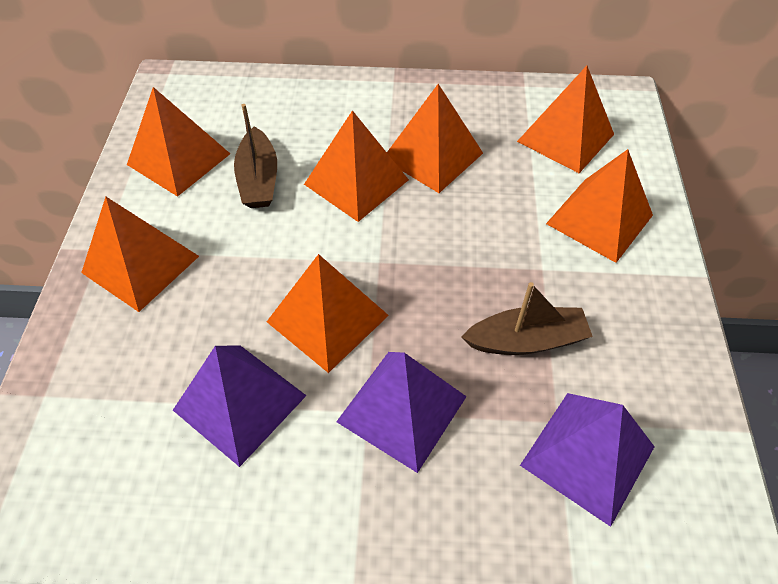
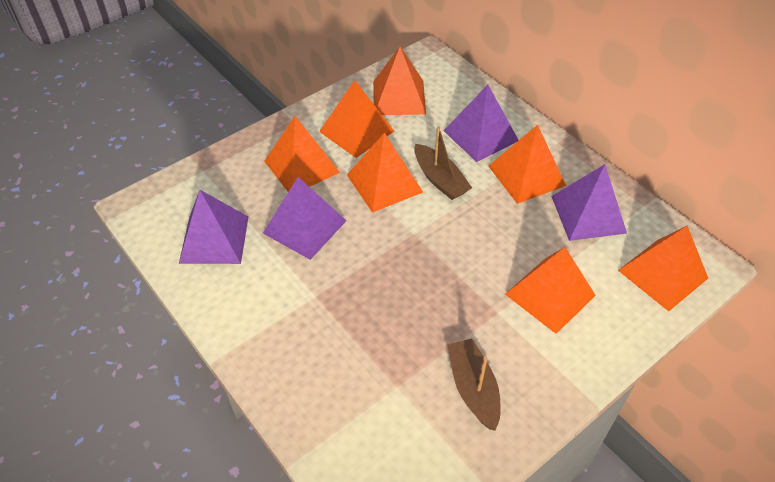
purple pyramid: [173,346,307,467] [336,352,467,473] [520,393,655,527] = 3 -> [179,190,248,264] [263,177,347,260] [444,85,519,162] [551,164,627,241] = 4

